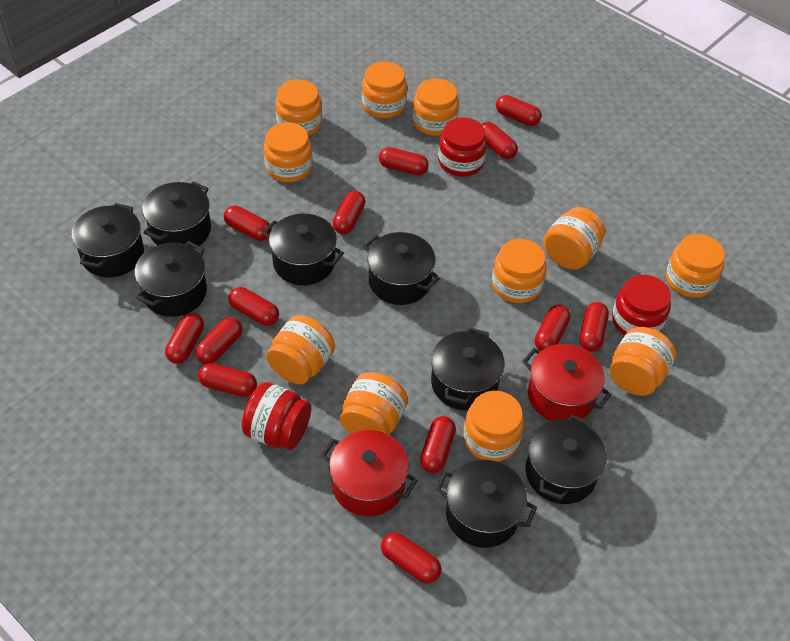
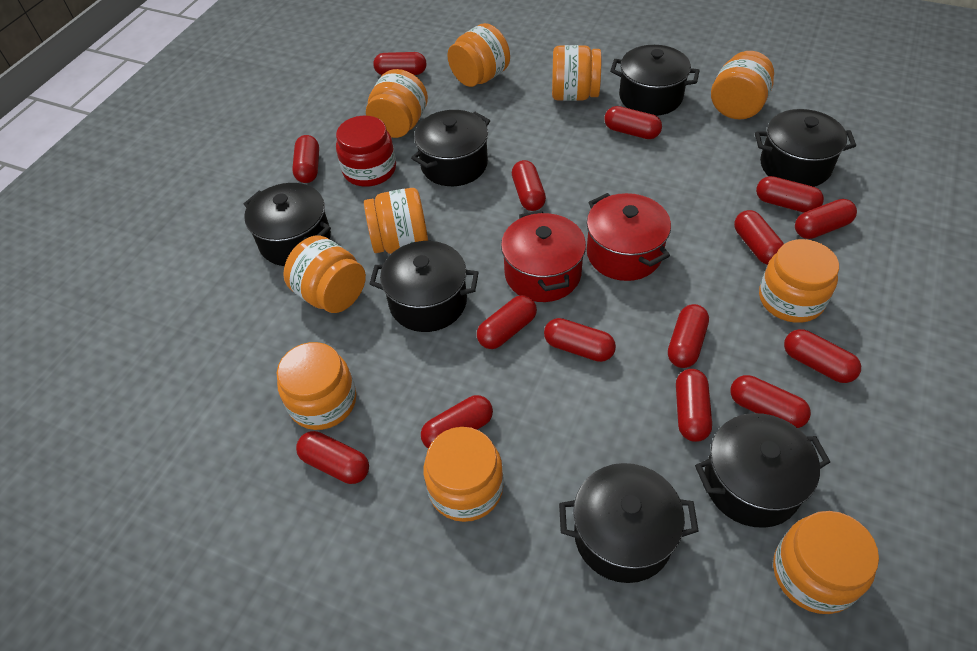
black pot: [72,203,144,277] [135,241,207,317] [142,181,211,249] [263,214,344,285] [363,232,440,305] [431,327,505,410] [436,460,537,548] [526,415,607,504] = 8 -> [243,183,331,266] [369,241,479,332] [411,110,490,186] [559,463,699,583] [610,45,700,116] [695,413,830,528] [755,109,856,187] = 7
orange jar: [264,122,313,182] [267,315,335,384] [275,79,322,136] [340,372,408,435] [362,62,407,118] [413,78,459,136] [463,391,524,461] [492,239,547,303] [543,207,605,270] [610,327,676,396] [666,234,725,298] = 11 -> [277,342,356,430] [283,235,366,313] [364,188,428,254] [366,69,428,138] [423,427,504,522] [447,23,510,87] [552,45,601,101] [711,51,774,120] [759,239,839,323] [773,511,879,614] = 10
red capsule: [165,313,204,364] [195,317,242,364] [198,363,257,397] [224,206,272,241] [228,287,279,326] [333,191,365,234] [379,147,429,175] [381,532,441,583] [420,416,456,473] [481,122,518,159] [496,95,541,126] [535,305,570,351] [580,302,609,352] = 13 -> [292,135,319,183] [296,431,369,484] [373,52,426,75] [421,395,493,448] [477,295,537,349] [512,160,546,211] [544,318,616,362] [604,106,662,139] [668,304,709,368] [676,369,712,442] [730,375,811,428] [734,210,784,265] [756,176,824,213] [784,329,861,383] [795,199,857,239] = 15
red jar: [242,382,311,450] [438,117,487,177] [612,275,671,335] = 3 -> [336,116,396,187] = 1

